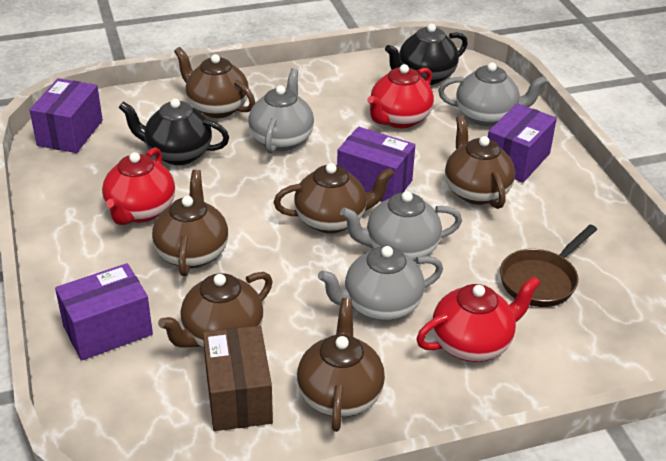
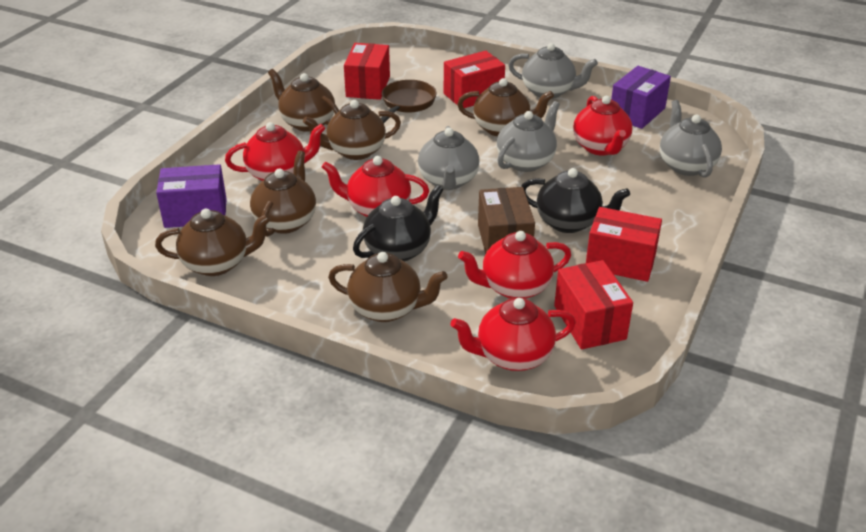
purple box: [30,78,103,153] [55,263,153,361] [337,127,415,202] [488,103,557,183] = 4 -> [156,164,227,228] [611,66,671,129] = 2
red box: none = 0 -> [344,43,390,100] [444,51,505,108] [554,260,633,349] [586,207,662,282] = 4
red teapot: [102,147,175,225] [367,64,434,128] [416,276,541,362] = 3 -> [225,122,325,181] [322,156,429,217] [450,298,576,371] [458,231,571,299] [573,96,632,156] = 5

